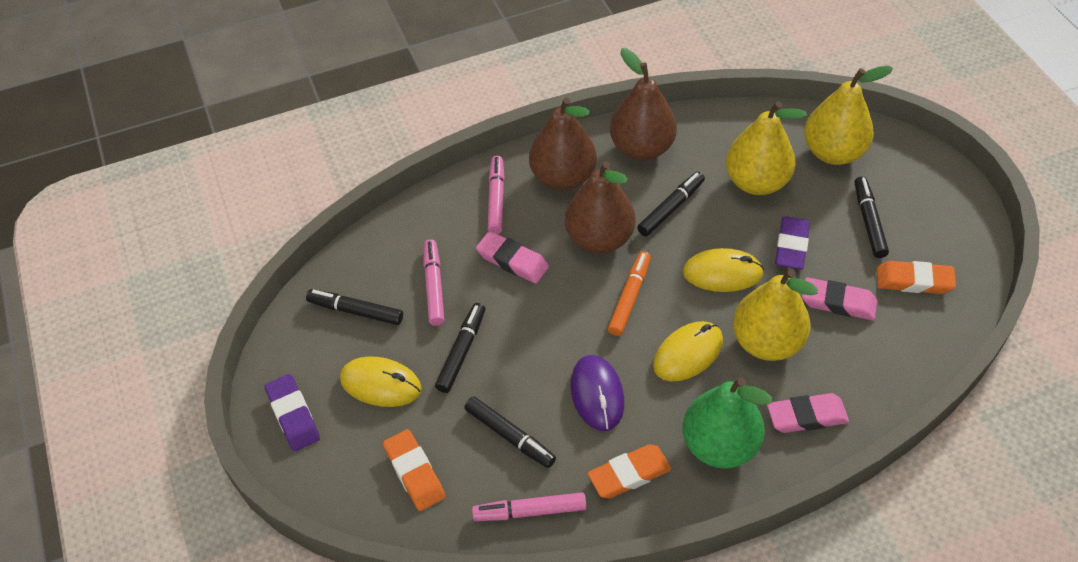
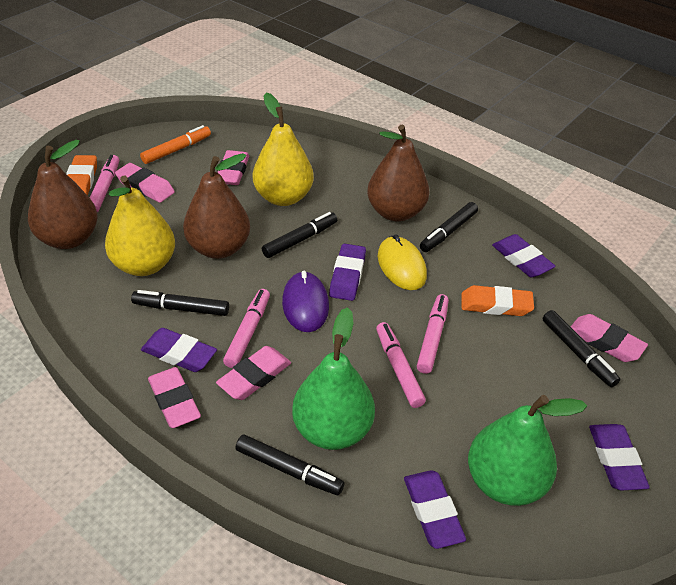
green pear: [682,378,772,469] = 1 -> [292,307,375,450] [468,395,587,506] = 2
orange eraser: [383,429,445,511] [588,444,672,498] [877,261,956,294] = 3 -> [66,155,97,196] [461,285,534,316] = 2
pink eraser: [476,231,549,284] [767,393,849,433] [802,277,877,320] = 3 -> [115,163,175,203] [148,367,201,428] [216,346,291,400] [217,150,249,185] [571,314,648,362] = 5
pink marker: [423,239,445,326] [472,492,586,521] [488,156,505,234] = 3 -> [90,155,119,212] [223,289,270,368] [376,322,426,408] [417,294,449,374] = 4
purple eraser: [264,374,320,451] [775,216,810,270] = 2 -> [141,328,217,372] [329,244,366,301] [404,470,466,549] [492,234,556,277] [589,424,650,491] = 5
yellow mouse: [340,356,422,407] [653,321,723,381] [683,248,764,292] = 3 -> [378,234,427,290] = 1
yellow pear: [726,101,807,195] [733,269,818,361] [804,66,893,165] = 3 -> [105,176,175,276] [253,93,314,206] = 2

